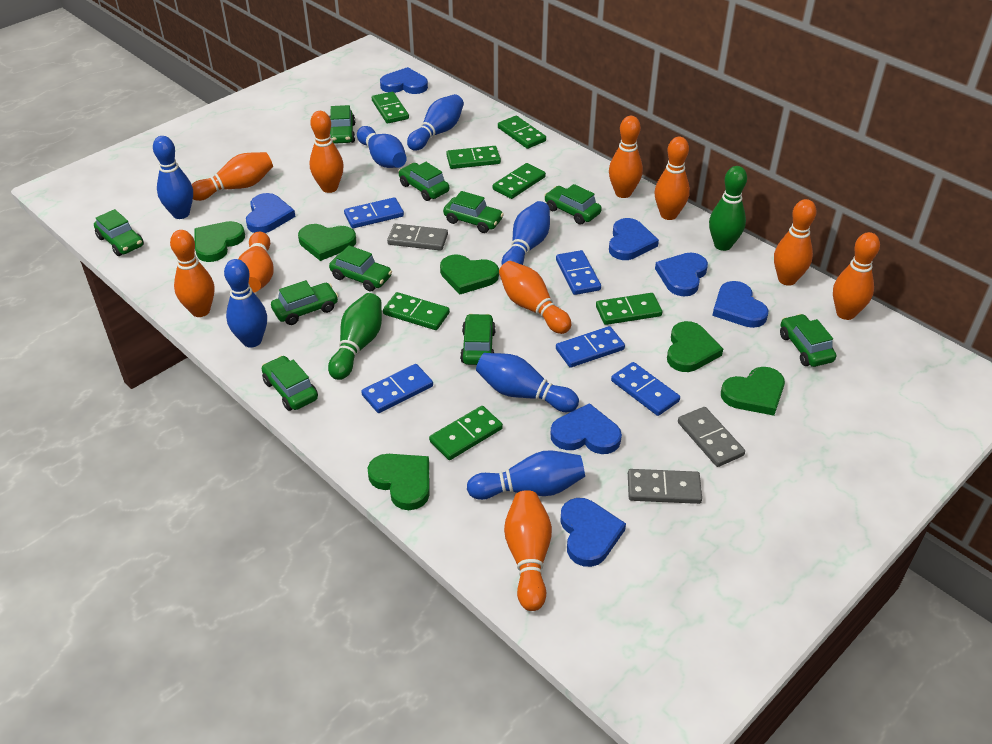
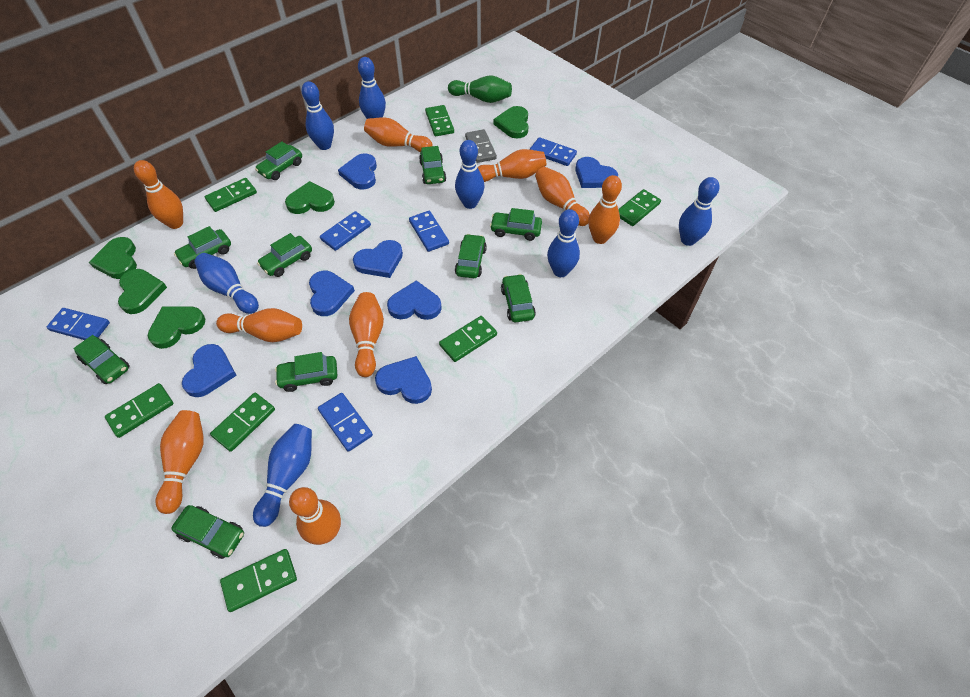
green bowling pin: [328,293,382,380] [709,166,747,251] = 2 -> [448,75,512,103] = 1
green heart: [194,221,245,262] [298,224,356,261] [368,454,430,510] [440,255,499,294] [667,321,723,372] [721,367,785,416] = 6 -> [89,237,137,279] [118,269,167,314] [147,306,205,349] [285,181,335,214] [494,106,529,138] = 5
grey domino: [387,224,448,251] [628,469,702,504] [678,407,745,467] = 3 -> [465,129,497,163] = 1
orange bowling pin: [170,230,214,317] [192,152,273,201] [238,232,274,292] [310,111,344,193] [499,261,571,334] [504,490,552,611] [609,116,643,198] [654,137,690,220] [774,199,816,286] [833,232,880,320] = 10 -> [134,160,183,229] [155,410,204,514] [216,308,302,342] [289,487,341,545] [349,292,384,377] [364,117,432,152] [478,149,546,182] [535,167,590,226] [588,175,622,244] = 9

